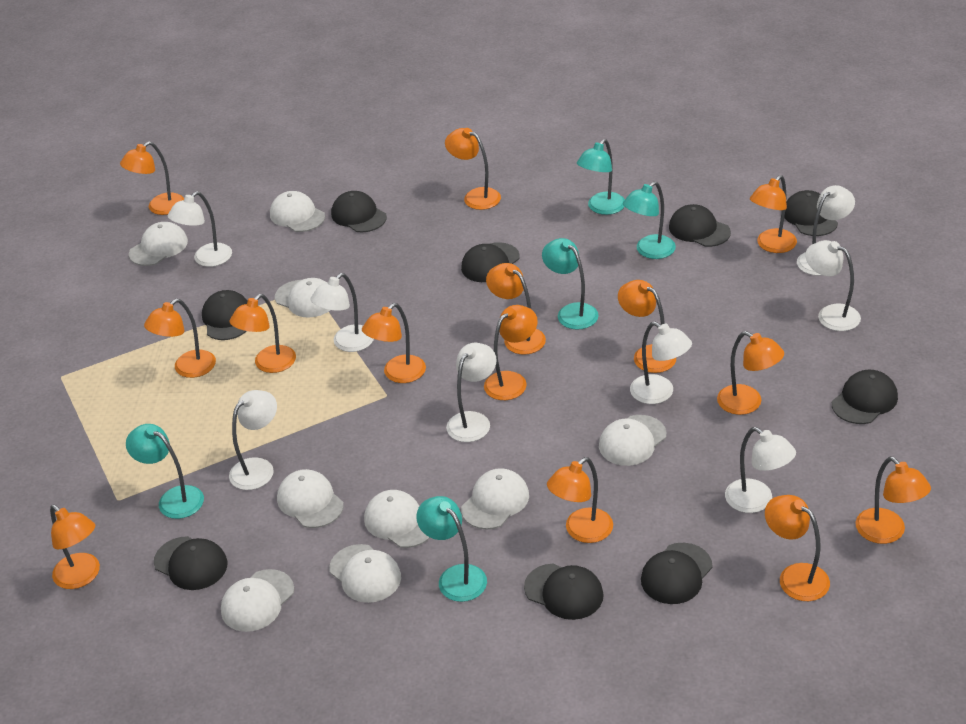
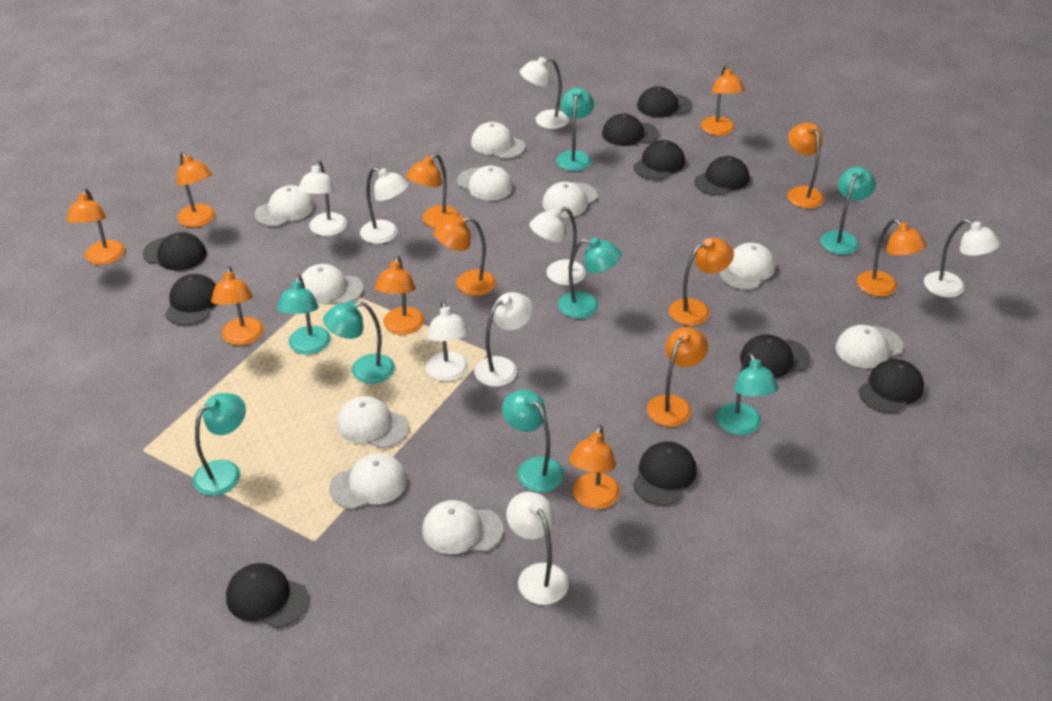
black cap: [154,536,228,590] [202,290,247,340] [331,191,387,232] [461,242,520,282] [524,564,604,620] [641,543,713,604] [669,204,731,247] [784,190,838,236] [832,370,898,424] = 9 -> [143,232,206,271] [165,274,216,325] [226,563,309,628] [602,113,659,146] [633,441,697,505] [634,140,685,180] [637,86,692,118] [694,156,749,195] [740,334,811,378] [859,359,924,413] = 10
orange lamp: [50,505,100,589] [120,142,184,215] [144,299,216,378] [229,294,296,373] [362,303,426,383] [445,128,501,210] [484,305,538,400] [486,263,546,355] [547,457,613,543] [618,280,676,373] [717,331,784,415] [750,175,797,253] [765,495,830,601] [855,457,931,544] = 14 -> [66,188,125,265] [177,152,215,227] [211,266,264,345] [375,256,424,335] [406,153,460,228] [434,216,496,296] [569,425,620,509] [647,327,708,427] [669,238,734,326] [701,65,745,136] [787,123,824,209] [857,219,927,297] = 12
turquoise lamp: [126,424,204,519] [416,496,487,602] [542,238,599,330] [577,139,625,215] [623,181,676,259] = 5 -> [193,393,246,496] [277,275,331,355] [323,301,395,384] [502,390,564,492] [556,88,594,171] [558,237,622,319] [716,353,779,435] [820,167,876,255] = 8
white cap: [129,222,188,266] [221,569,294,632] [270,191,325,232] [275,278,330,317] [277,469,344,528] [329,544,401,603] [364,490,430,548] [461,468,529,529] [599,415,667,466] = 9 -> [254,185,314,227] [301,264,364,304] [329,453,407,509] [337,396,409,448] [422,500,503,554] [457,166,513,201] [471,122,525,159] [542,182,598,218] [720,243,775,290] [836,325,903,368] = 10

